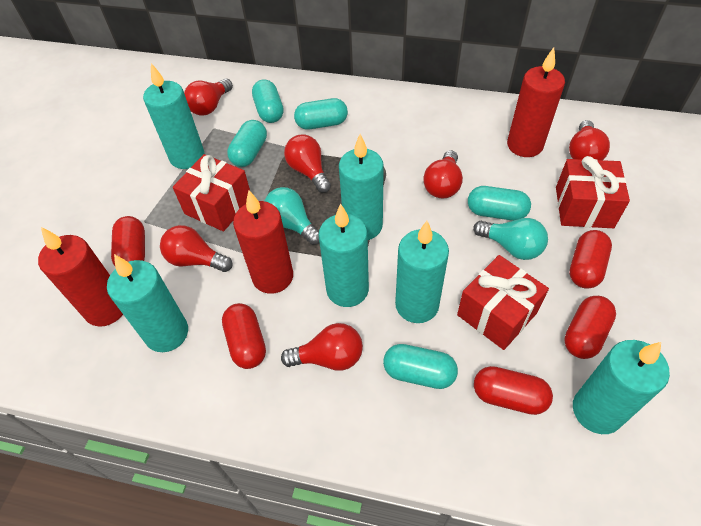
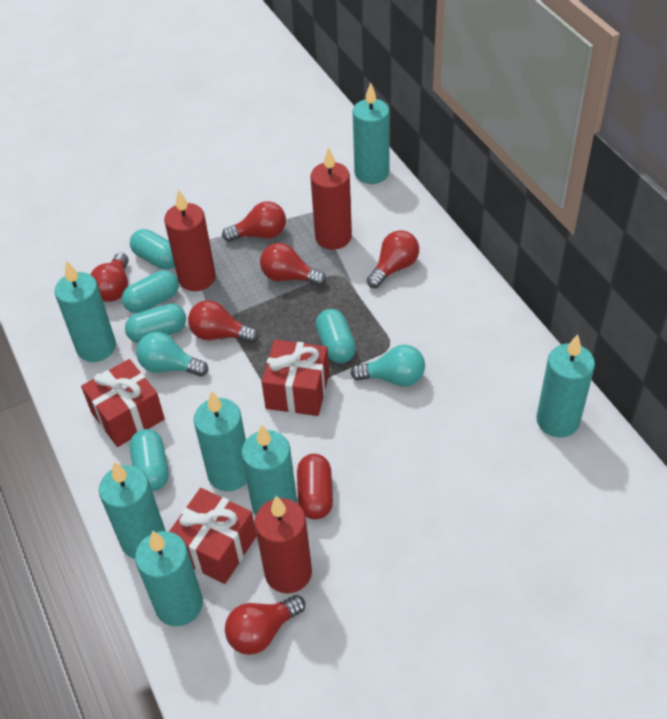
red capsule: [111,216,145,266] [222,303,266,369] [474,366,553,415] [564,296,616,359] [569,230,612,289] = 5 -> [297,454,333,520] = 1
turquoise candle: [107,254,188,352] [143,63,204,169] [319,204,369,307] [339,134,384,240] [395,221,449,323] [573,340,670,434] = 6 -> [55,261,116,362] [99,462,166,559] [135,530,203,626] [194,391,247,491] [241,424,297,516] [353,82,390,184] [536,334,595,437] = 7

